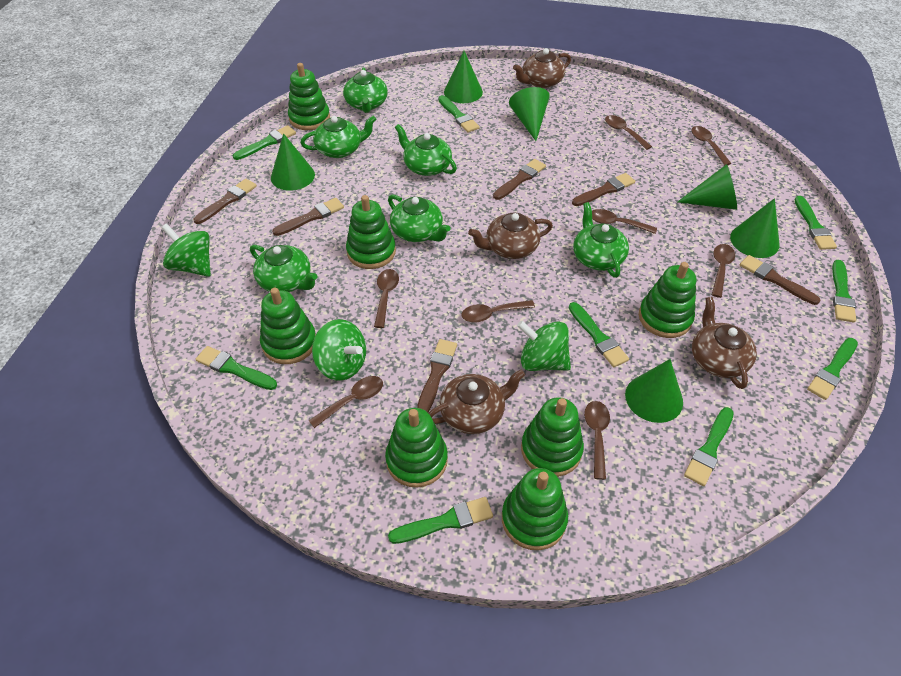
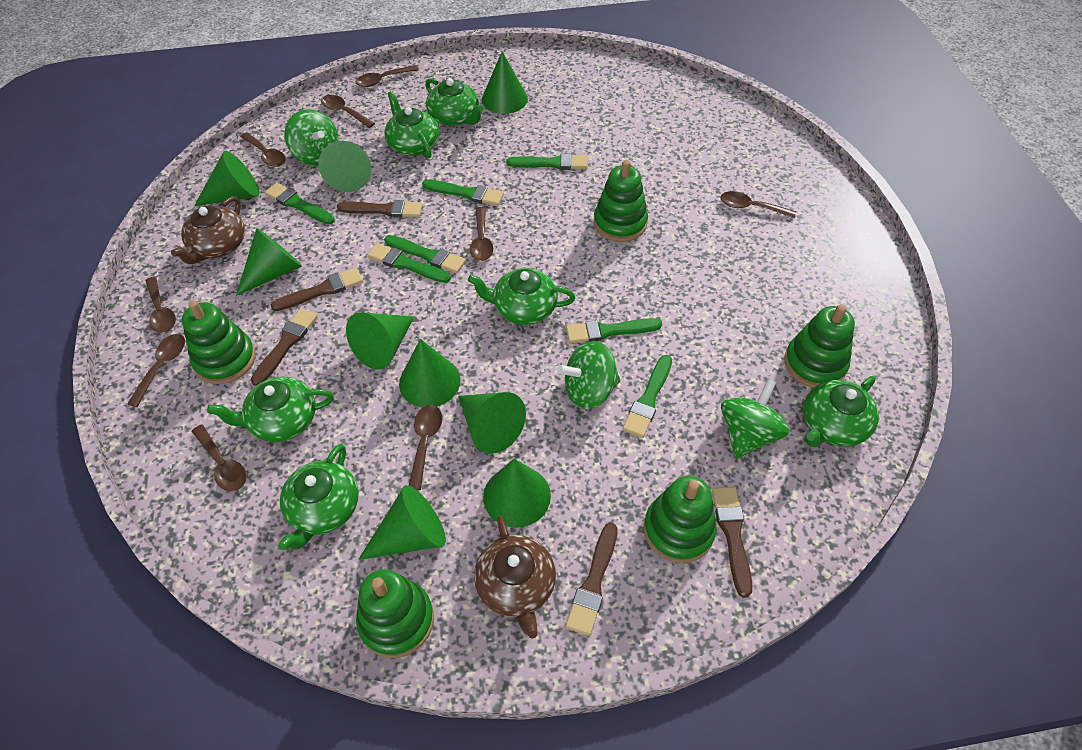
brown brush: [193,179,257,224] [272,198,344,236] [417,339,457,412] [493,159,546,200] [572,173,635,206] [740,255,821,305] = 6 -> [251,308,318,386] [271,268,363,311] [337,200,422,218] [566,523,618,636] [712,487,753,598] = 5
brown spoon: [308,376,383,428] [374,269,399,328] [461,300,535,323] [584,401,610,480] [592,209,657,234] [605,115,652,150] [691,126,732,165] [712,244,735,298] = 8 -> [127,334,185,407] [145,276,176,333] [191,425,246,492] [240,132,286,167] [321,95,375,128] [356,65,419,87] [409,405,442,490] [470,207,493,261] [720,191,796,218] = 9
brown teapot: [429,369,525,434] [468,212,553,259] [513,48,571,88] [692,297,757,389] = 4 -> [171,196,245,264] [474,516,556,639] = 2
green brush: [196,346,277,390] [233,125,296,160] [388,497,493,544] [438,95,480,133] [569,302,629,367] [684,407,734,486] [795,196,837,250] [807,338,858,400] [832,260,856,322] = 9 -> [265,183,335,225] [368,243,451,283] [384,235,466,273] [422,179,504,206] [506,154,588,170] [566,318,662,343] [623,355,672,438] = 7
green cone: [271,133,315,191] [444,51,483,103] [509,87,550,141] [625,359,683,423] [678,164,737,210] [730,198,780,258] = 6 -> [194,151,260,206] [236,228,302,296] [318,141,371,192] [346,312,415,370] [358,485,446,560] [399,339,461,407] [458,392,526,454] [482,51,528,114] [483,459,551,528] = 9
green stacking toy: [260,288,316,364] [288,63,330,130] [346,195,396,269] [385,408,448,488] [502,468,568,550] [521,397,584,477] [639,262,696,338] = 7 -> [182,300,256,384] [356,569,434,658] [594,160,648,242] [644,476,717,563] [784,304,855,388] = 5

